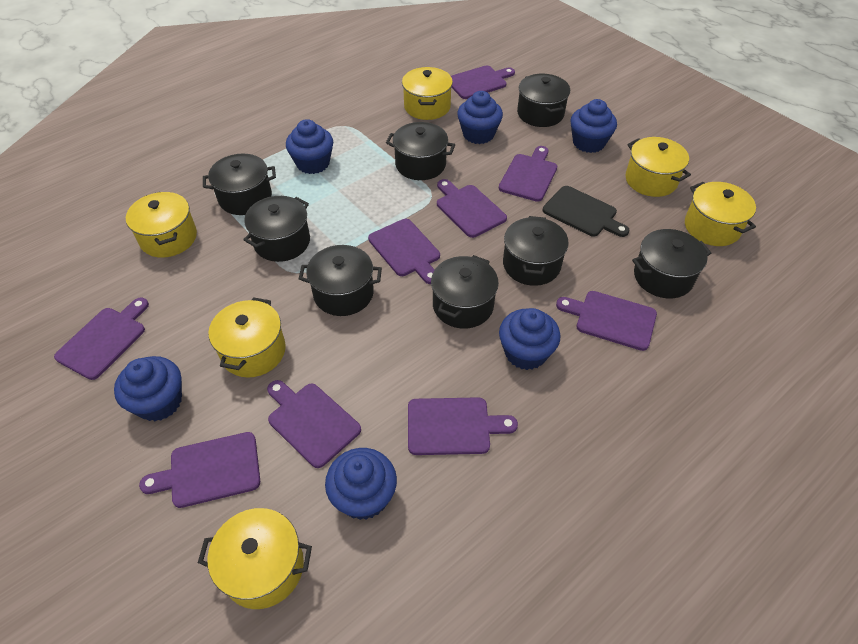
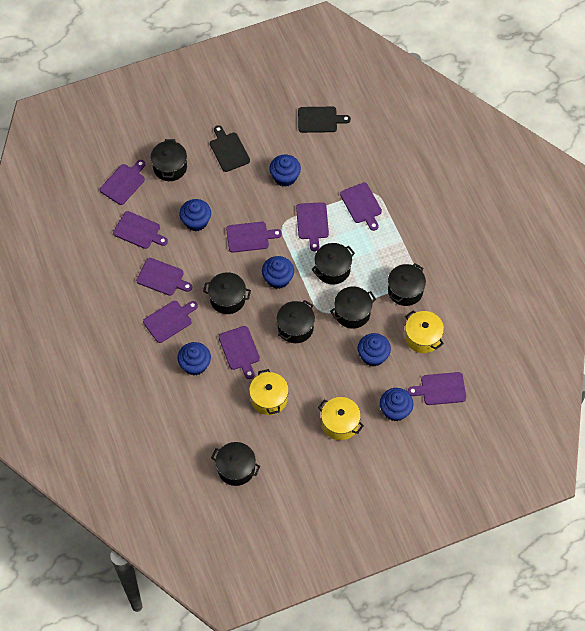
black cutting board: [543,186,630,237] = 1 -> [210,125,250,172] [298,107,351,133] = 2
black pot: [203,154,276,215] [243,196,310,262] [299,245,382,316] [386,122,455,180] [431,255,499,329] [503,216,569,286] [517,74,570,127] [632,229,711,299] = 8 -> [150,139,187,181] [203,272,251,314] [211,442,260,486] [277,300,315,343] [311,243,355,285] [330,287,376,329] [388,263,426,306] = 7
yellow pot: [126,192,197,258] [198,508,312,609] [209,297,286,378] [402,67,453,120] [625,137,691,197] [685,182,756,246] = 6 -> [249,369,289,415] [318,397,364,440] [405,310,444,353] = 3

